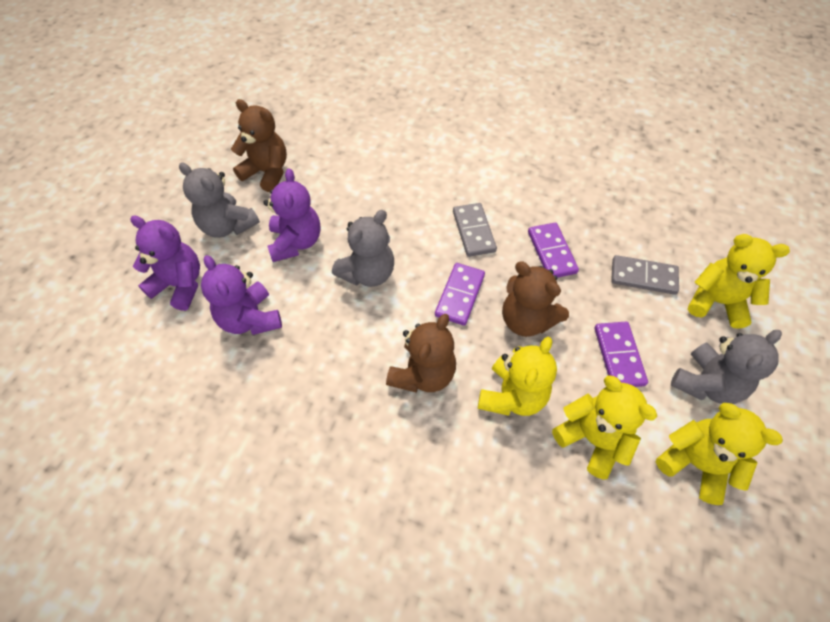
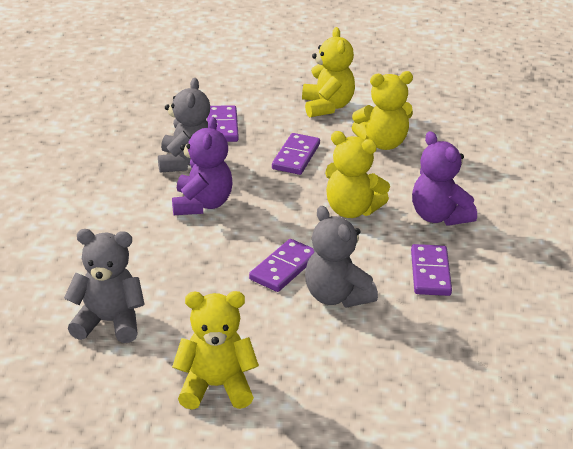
brown teddy bear: [231,99,287,192] [386,314,456,393] [502,262,569,337] = 3 -> none = 0
grey domino: [453,203,497,257] [611,255,679,295] = 2 -> none = 0
purple domino: [435,263,485,326] [528,223,579,278] [594,322,648,387] = 3 -> [207,105,239,142] [249,239,314,292] [272,133,320,175] [411,244,452,296] = 4
purple teddy bear: [130,215,200,311] [201,255,282,335] [263,168,321,262] = 3 -> [172,117,232,215] [412,131,477,226] = 2

